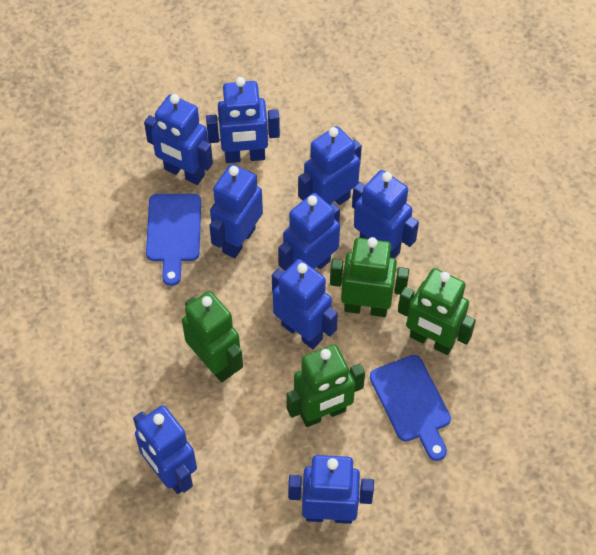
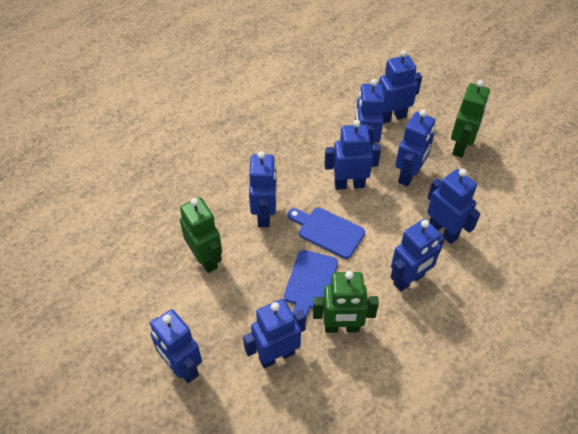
green robot: [182,291,243,382] [287,344,365,427] [330,237,409,317] [398,268,476,355] = 4 -> [180,197,222,273] [313,271,379,333] [451,80,490,158] = 3

